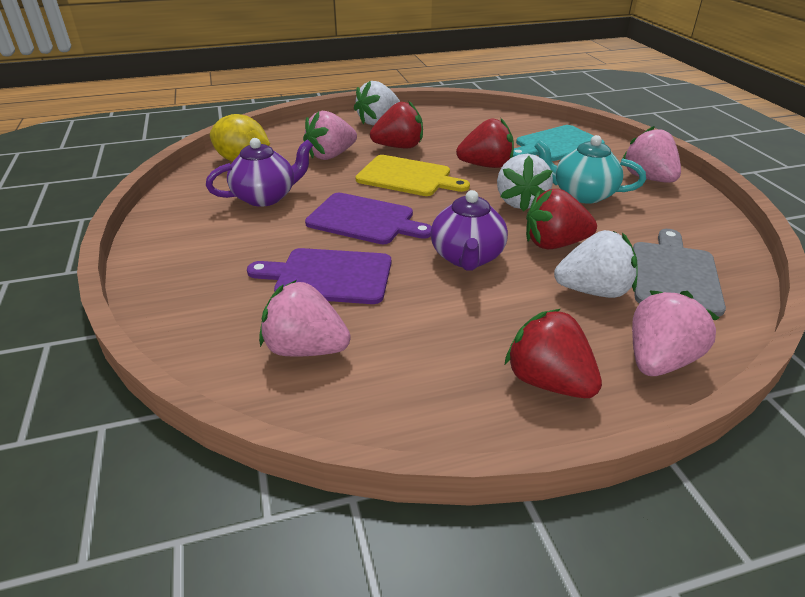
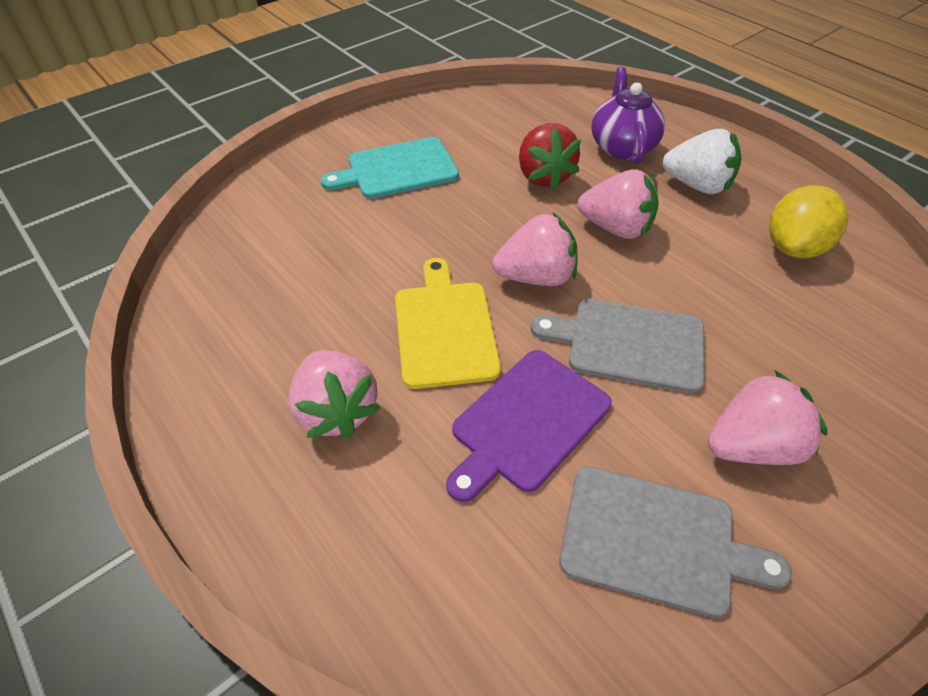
grey cutting board: [633,229,726,317] = 1 -> [531,299,704,393] [559,467,792,618] = 2
purple cutting board: [247,248,391,304] [305,193,432,244] = 2 -> [446,350,612,502] = 1
purple teapot: [206,138,313,207] [431,190,508,271] = 2 -> [591,67,665,164] = 1
red strawberry: [370,101,423,149] [456,118,514,168] [504,309,602,398] [526,189,597,249] = 4 -> [519,123,581,190] = 1
turquoise teapot: [534,135,646,204] = 1 -> none = 0
white strawberry: [354,81,400,125] [497,154,553,212] [554,230,638,298] = 3 -> [663,129,742,194] = 1

